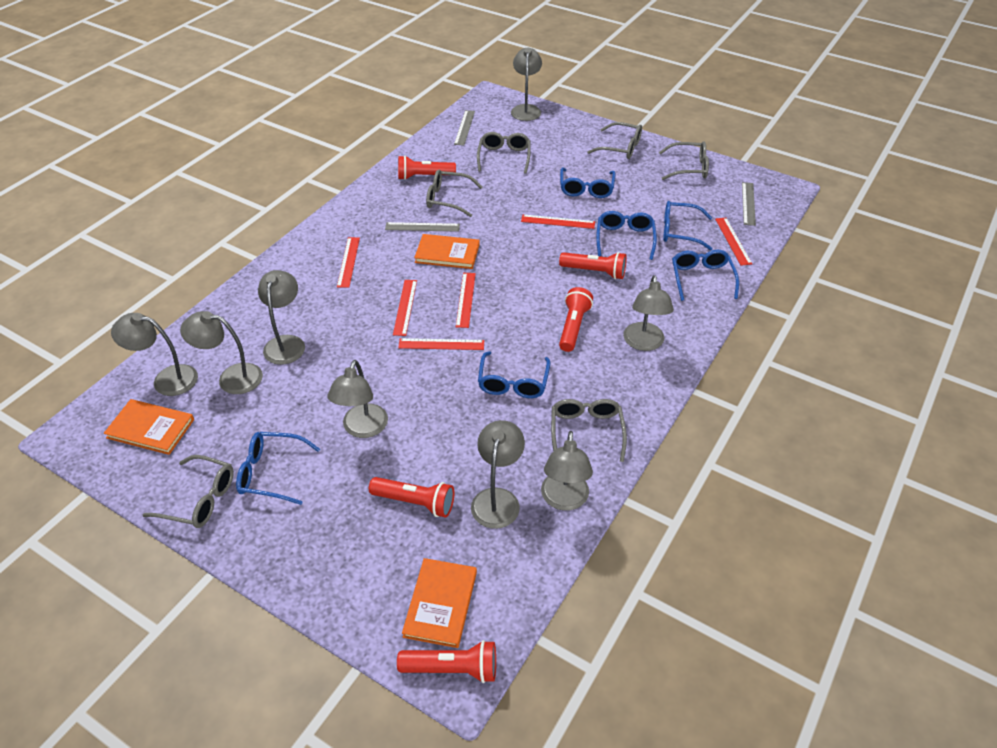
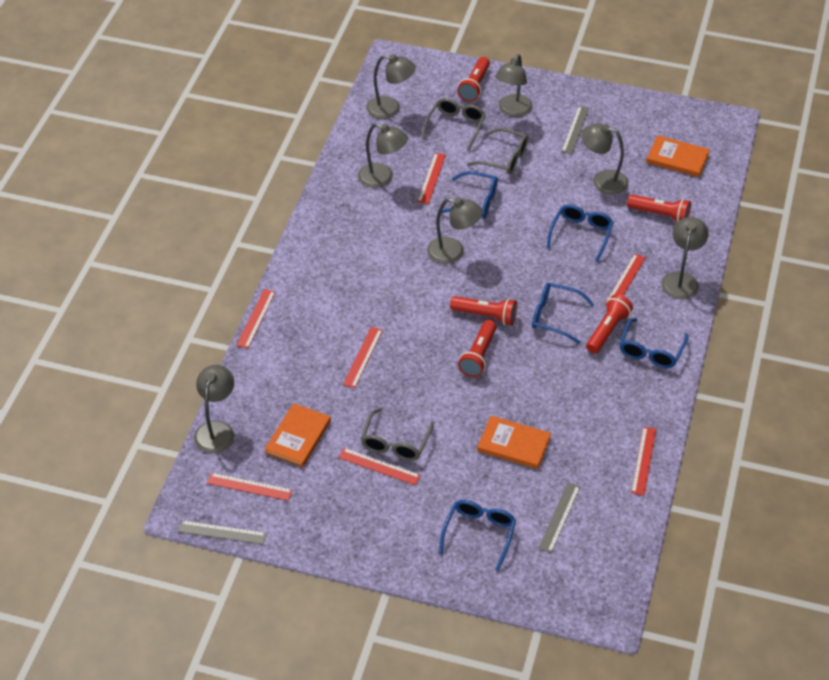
blue glasses: [236,432,320,505] [478,351,550,398] [560,167,616,198] [596,211,657,260] [663,201,712,250] [672,250,739,301] = 6 -> [439,500,516,571] [441,171,498,219] [532,283,594,344] [547,204,614,262] [620,318,688,368] = 5
grey glasses: [143,455,234,528] [426,170,483,217] [477,132,531,174] [551,399,627,462] [587,122,642,159] [659,141,709,180] = 6 -> [361,408,434,461] [422,98,486,151] [467,128,528,174] = 3
grey lamp: [111,313,198,396] [180,311,263,394] [258,270,305,365] [328,360,388,438] [471,420,525,529] [511,48,542,121] [541,431,593,511] [623,275,674,351] = 8 -> [194,365,234,453] [358,123,408,188] [366,54,416,119] [427,197,483,264] [495,54,533,117] [581,123,629,194] [661,217,709,299] = 7
red ruler: [337,237,360,288] [393,280,417,336] [398,338,484,350] [456,273,476,328] [521,215,595,229] [715,218,752,266] = 6 -> [207,473,292,501] [236,289,275,348] [338,448,421,485] [343,327,383,388] [417,153,446,204] [605,254,646,305] [631,426,656,495] = 7

